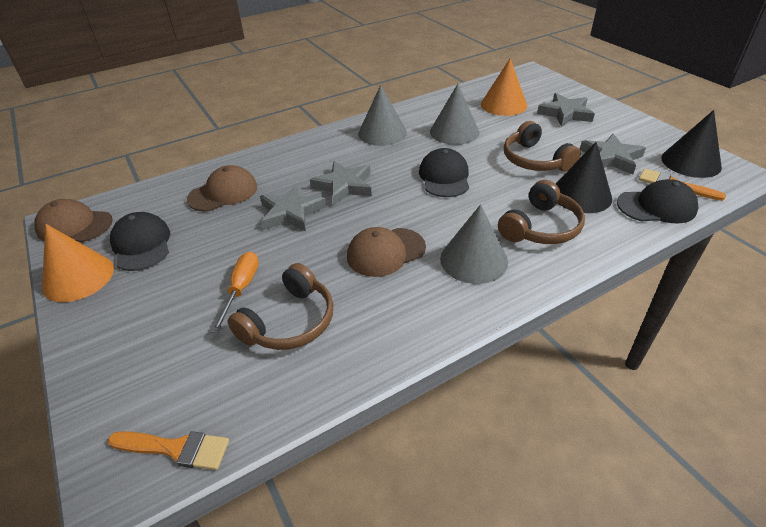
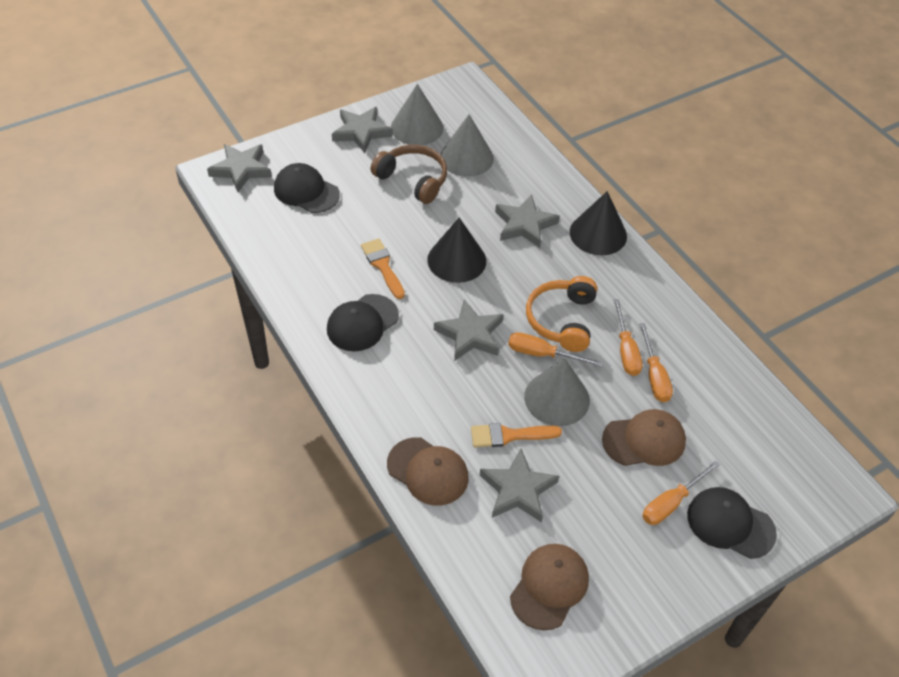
brown headphones: [228,263,333,350] [498,180,585,244] [504,121,581,172] = 3 -> [371,145,447,204] = 1
grey star: [260,183,326,232] [310,161,372,206] [537,93,595,127] [580,134,646,175] = 4 -> [207,144,272,192] [332,107,392,153] [434,300,503,361] [480,449,559,523] [495,194,560,248] = 5
orange cone: [42,224,114,302] [481,58,527,116] = 2 -> none = 0
orange headphones: none = 0 -> [526,276,597,352] = 1
orange screwdriver: [211,252,259,333] = 1 -> [508,332,602,367] [614,299,642,376] [639,323,673,402] [642,460,720,525] = 4

